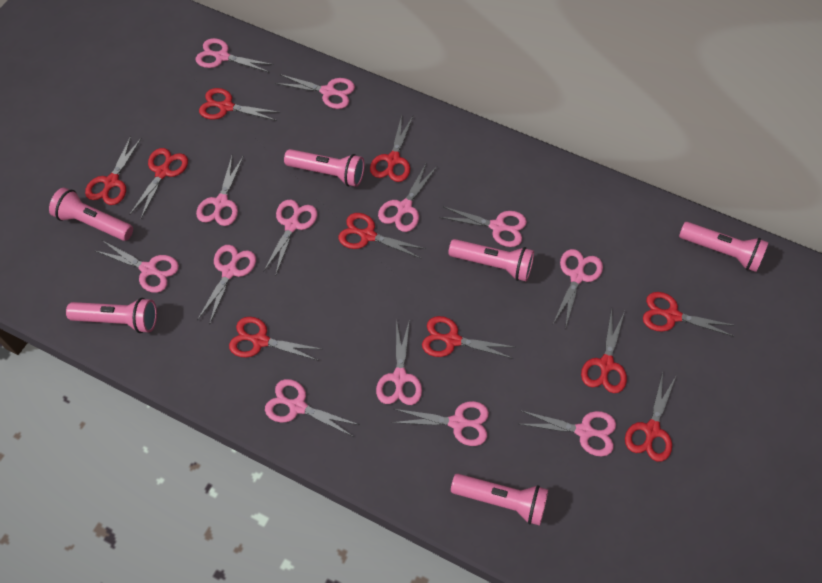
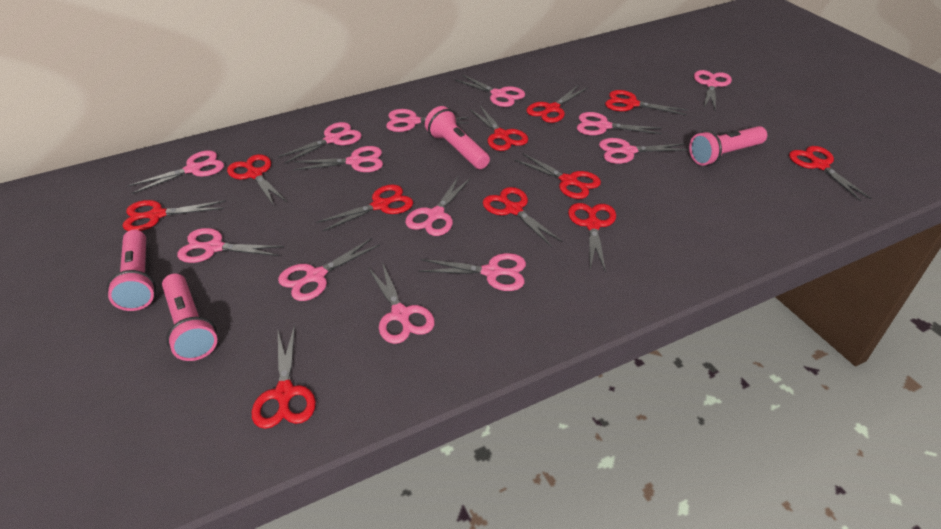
pink flashlight: [49,187,133,241] [66,298,157,333] [284,149,365,187] [448,239,534,281] [451,474,548,526] [679,222,768,272] = 6 -> [107,230,156,311] [162,274,217,361] [425,106,490,169] [689,126,767,166] = 4
red scissors: [85,136,141,205] [129,148,188,219] [199,88,278,121] [229,317,321,361] [338,213,426,259] [370,115,413,182] [422,316,514,359] [581,308,627,393] [625,372,676,462] [643,292,736,337] = 10 -> [123,200,225,231] [227,154,287,206] [252,325,316,429] [316,184,413,232] [470,106,528,151] [483,187,563,247] [515,153,601,199] [526,85,588,123] [568,203,616,272] [605,90,688,115] [789,146,872,201] = 11

